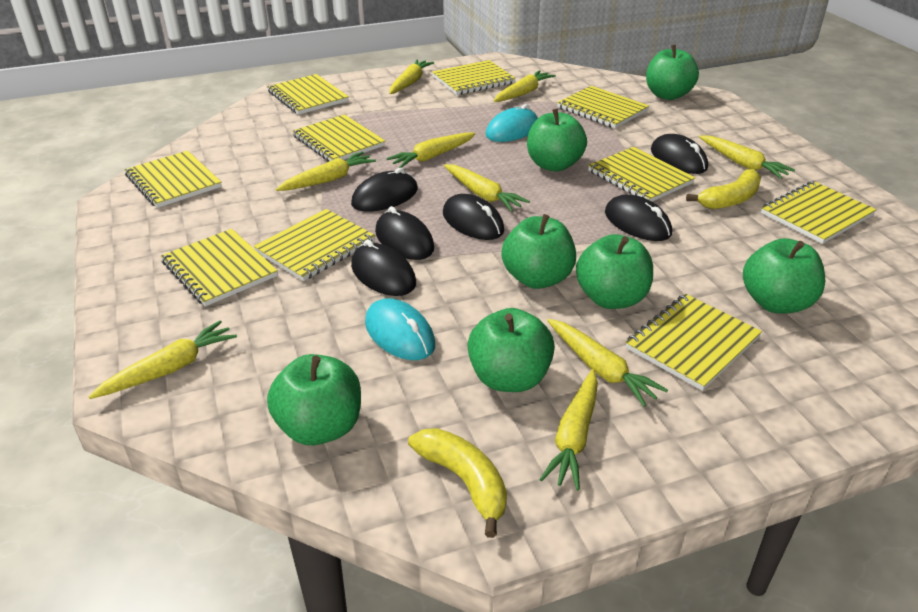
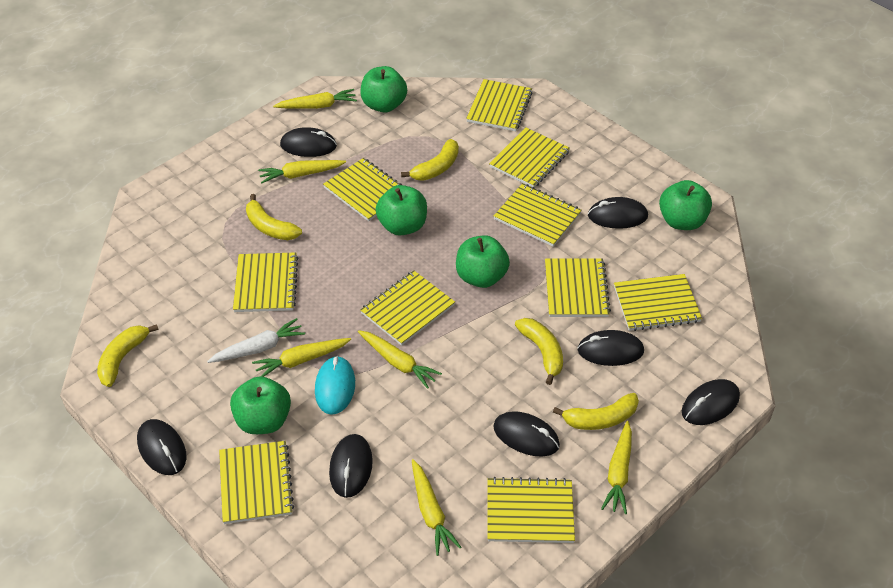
black mouse: [351,168,418,212] [351,239,416,296] [375,206,434,260] [443,194,505,240] [605,195,672,241] [651,134,708,174] = 6 -> [137,419,187,475] [280,127,337,157] [329,434,373,498] [493,411,560,457] [577,330,644,366] [588,197,648,229] [682,379,740,425] = 7
green apple: [267,354,361,445] [467,308,555,392] [501,214,576,289] [527,108,587,171] [576,234,653,309] [646,44,699,100] [743,238,825,313] = 7 -> [230,376,291,434] [360,66,407,113] [376,185,427,236] [456,235,510,288] [659,180,712,230] = 5
turquoise mouse: [365,298,435,360] [485,104,538,142] = 2 -> [315,356,355,415] = 1
white carrot: none = 0 -> [207,318,305,363] = 1
yellow banana: [408,428,507,538] [686,169,761,209] = 2 -> [97,324,159,387] [246,194,302,240] [401,139,459,181] [515,318,563,385] [553,393,639,430] = 5
yellow carrot: [88,321,237,399] [276,152,376,191] [386,133,475,168] [389,59,434,94] [444,164,530,212] [494,70,556,102] [539,369,598,491] [547,319,668,407] [699,135,795,179] = 9 -> [252,338,351,377] [258,160,346,184] [273,89,357,109] [358,330,442,389] [412,459,461,556] [601,421,632,514] = 6

